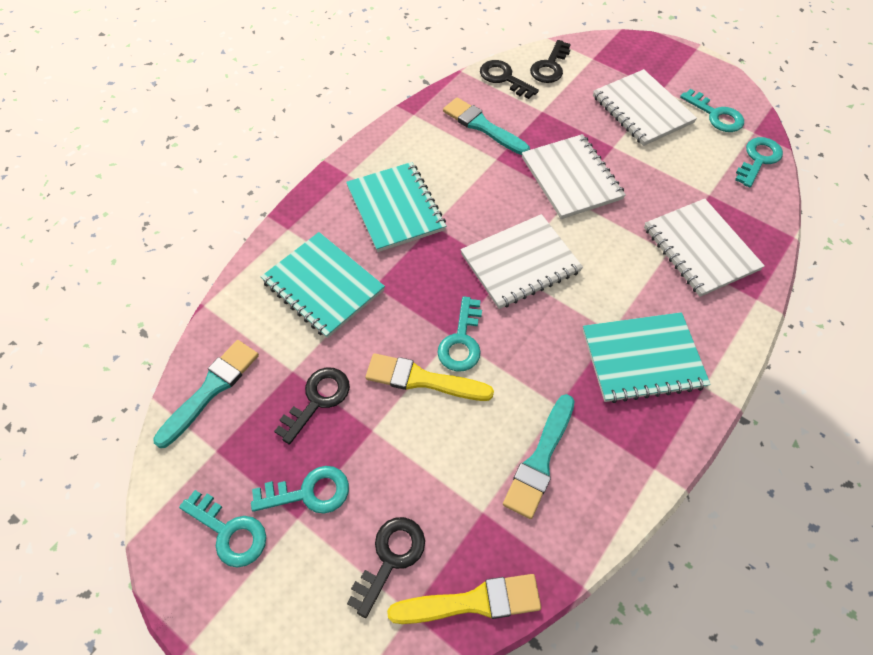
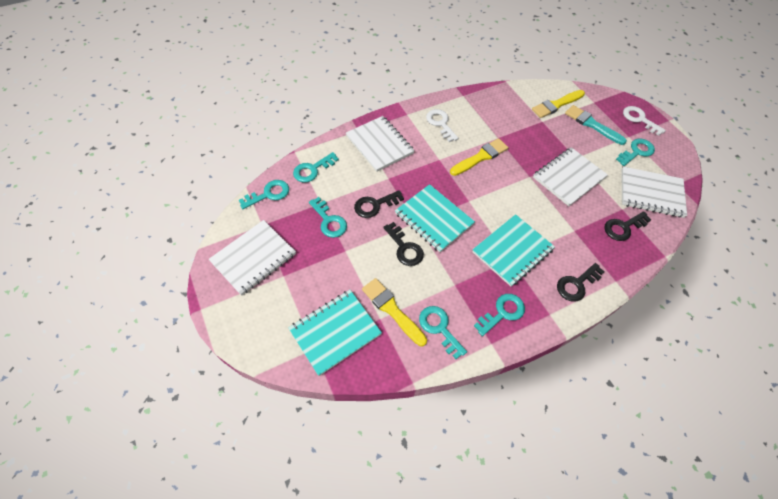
turquoise brush: [153,340,259,448] [443,98,530,155] [503,394,575,519] = 3 -> [565,105,627,145] = 1
turquoise key: [179,490,266,568] [251,466,349,514] [437,296,482,372] [680,89,744,132] [735,137,783,187] = 5 -> [239,180,289,209] [293,152,339,182] [309,197,347,238] [419,306,467,359] [474,294,525,336] [616,139,655,166] = 6
white key: none = 0 -> [426,109,458,142] [623,106,666,136] = 2
yellow brush: [365,353,494,401] [387,574,541,624] = 2 -> [362,278,427,346] [450,138,509,176] [532,90,585,118] = 3

